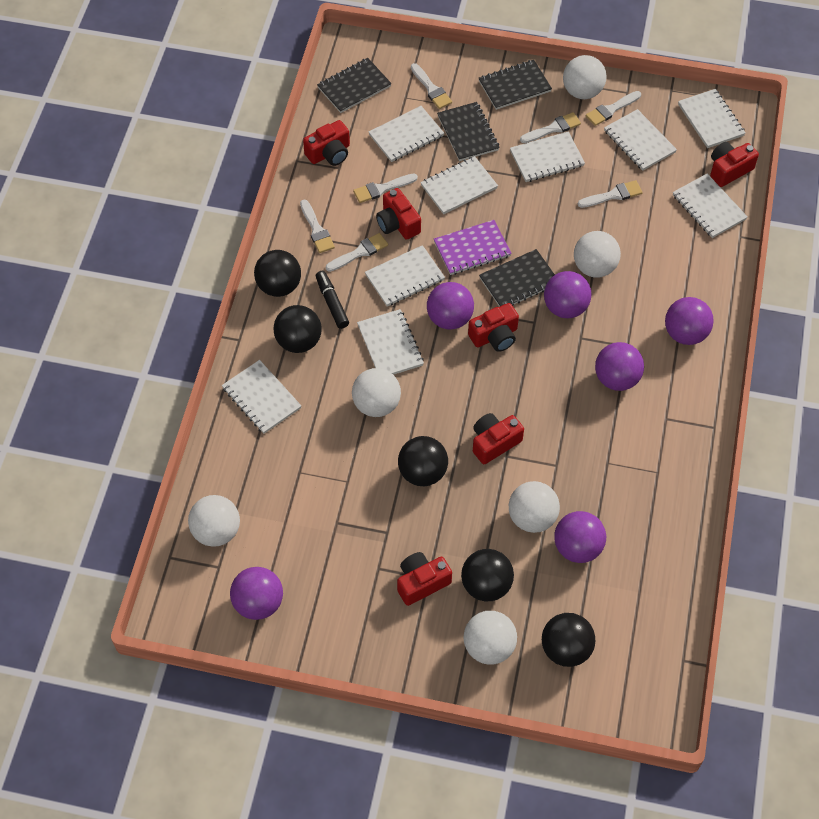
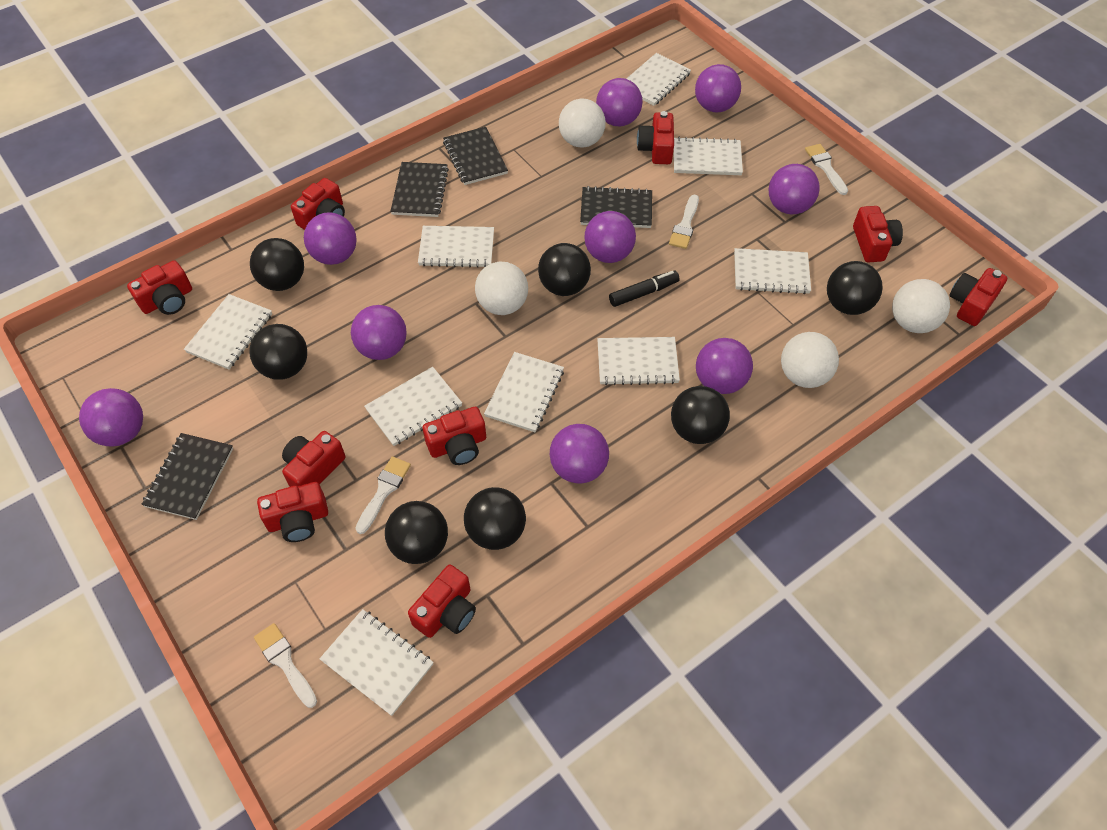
black ball: [254,250,301,297] [274,305,322,353] [398,436,448,486] [461,549,514,601] [542,613,595,667] = 5 -> [249,324,307,380] [250,238,304,291] [385,501,448,564] [464,487,526,550] [538,243,591,296] [671,386,730,444] [827,261,883,315] = 7
purple ball: [230,567,283,620] [427,282,474,330] [544,271,592,318] [554,511,606,563] [595,342,644,391] [665,297,714,345] = 6 -> [79,388,143,447] [304,212,357,265] [351,305,407,360] [550,424,609,483] [584,211,636,263] [596,78,642,126] [695,64,741,112] [696,338,753,394] [769,164,820,214] = 9
purple notebook: [434,220,512,275] = 1 -> none = 0
red camera: [303,120,350,166] [376,188,421,240] [397,552,452,606] [468,303,519,352] [473,413,524,464] [710,142,759,187] = 6 -> [127,260,192,315] [257,482,328,542] [282,431,345,487] [291,178,345,230] [408,565,476,638] [422,407,486,465] [637,111,674,164] [853,206,903,262] [949,268,1007,326] = 9
white ball: [188,495,240,547] [352,368,401,417] [464,611,517,665] [509,481,560,533] [563,55,607,99] [574,231,621,278] = 6 -> [475,261,528,315] [559,98,606,148] [781,332,839,388] [892,279,950,333] = 4
white brush: [300,200,335,253] [326,233,388,272] [353,174,418,203] [411,63,452,109] [520,112,581,143] [578,180,643,208] [586,91,641,126] = 7 -> [254,623,317,708] [355,456,411,534] [669,195,699,249] [805,144,848,195] = 4

